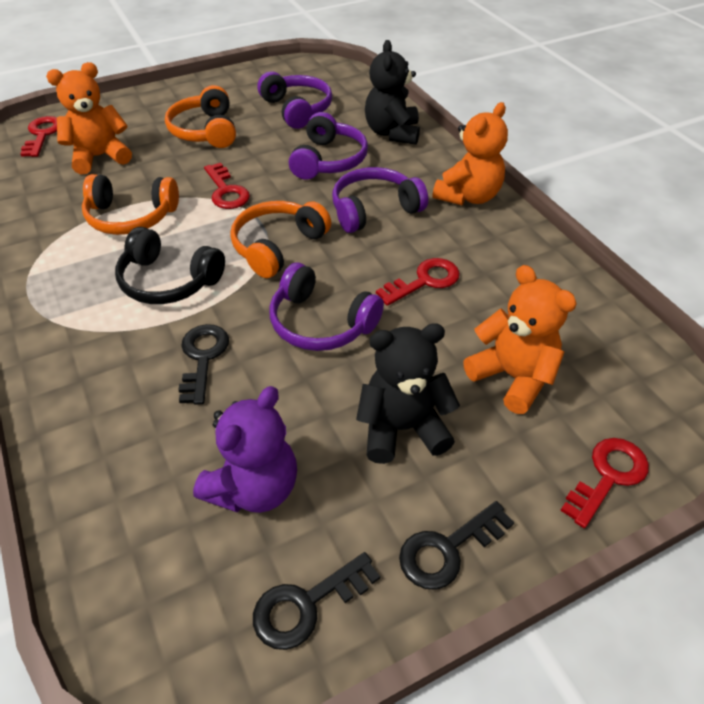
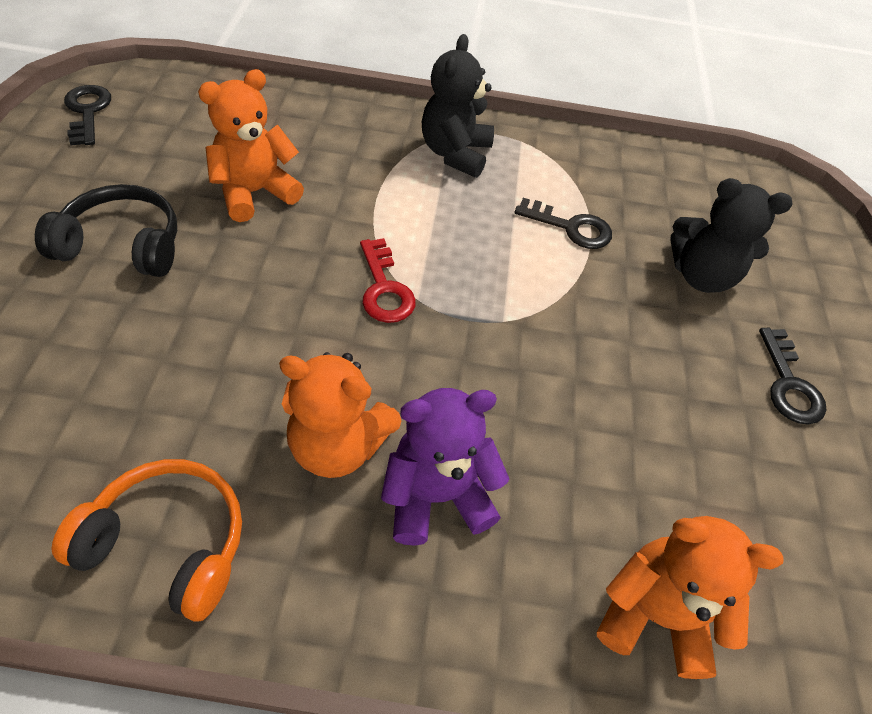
orange headphones: [82,174,179,235] [165,85,236,148] [230,201,331,278] = 3 -> [52,459,242,622] = 1
purple headphones: [257,71,332,129] [269,263,384,351] [289,112,368,180] [332,167,428,233] = 4 -> none = 0
red key: [20,116,57,157] [204,163,250,209] [376,258,460,306] [560,438,649,528] = 4 -> [360,238,416,323] = 1

